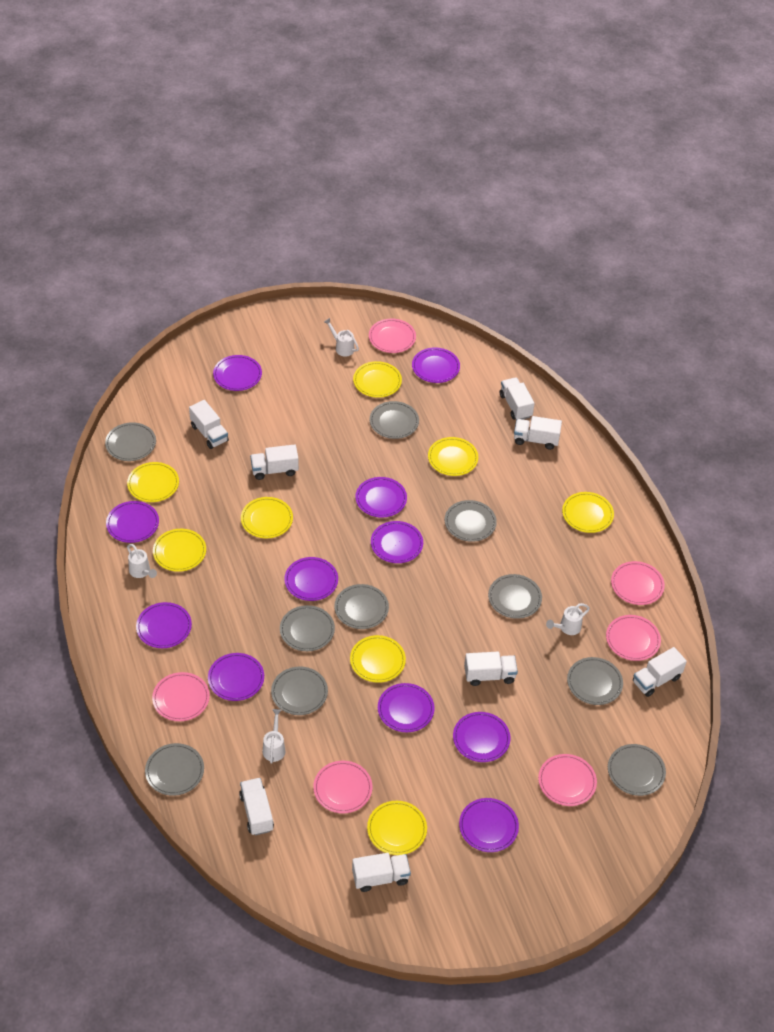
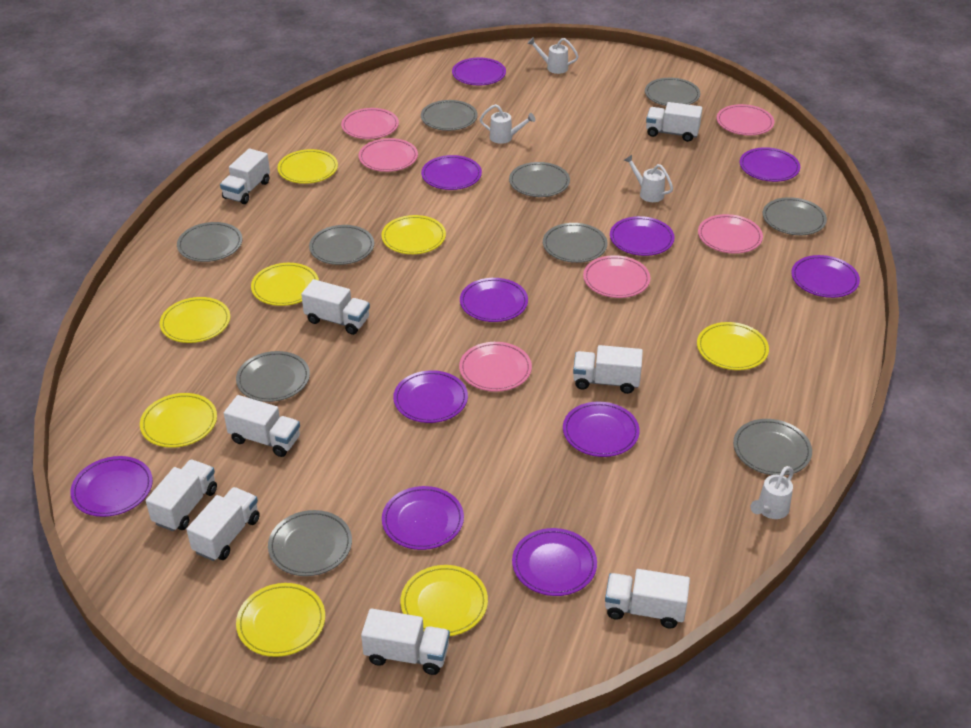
white truck: [189,400,229,449] [239,778,274,835] [250,445,299,480] [352,853,411,892] [464,651,518,686] [500,377,535,420] [514,416,562,450] [633,647,687,697] = 8 -> [146,459,217,531] [186,487,260,561] [220,148,270,204] [224,395,300,457] [301,279,370,335] [361,608,450,675] [573,345,643,394] [605,569,690,628] [646,102,702,142] = 9

